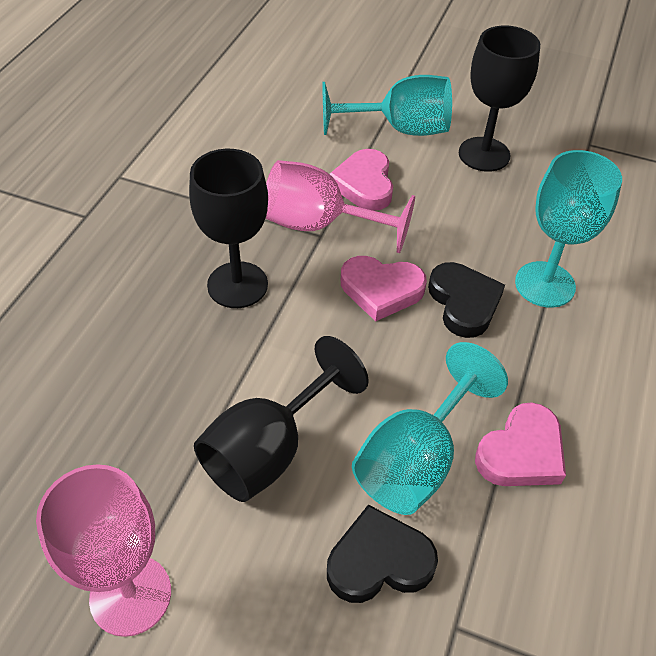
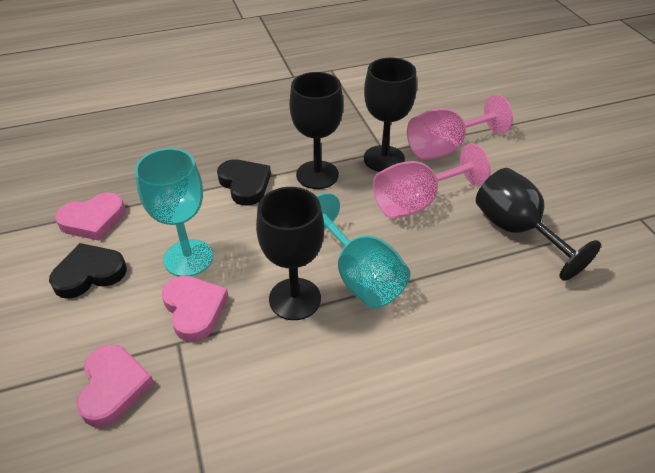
black goblet: [189,149,268,308] [194,336,369,502] [459,26,540,172] = 3 -> [256,187,324,320] [289,72,343,189] [364,58,417,172] [476,168,601,281] = 4
turquoise goblet: [322,75,452,136] [352,342,508,515] [515,150,622,308] = 3 -> [135,148,213,276] [316,193,410,308] = 2

